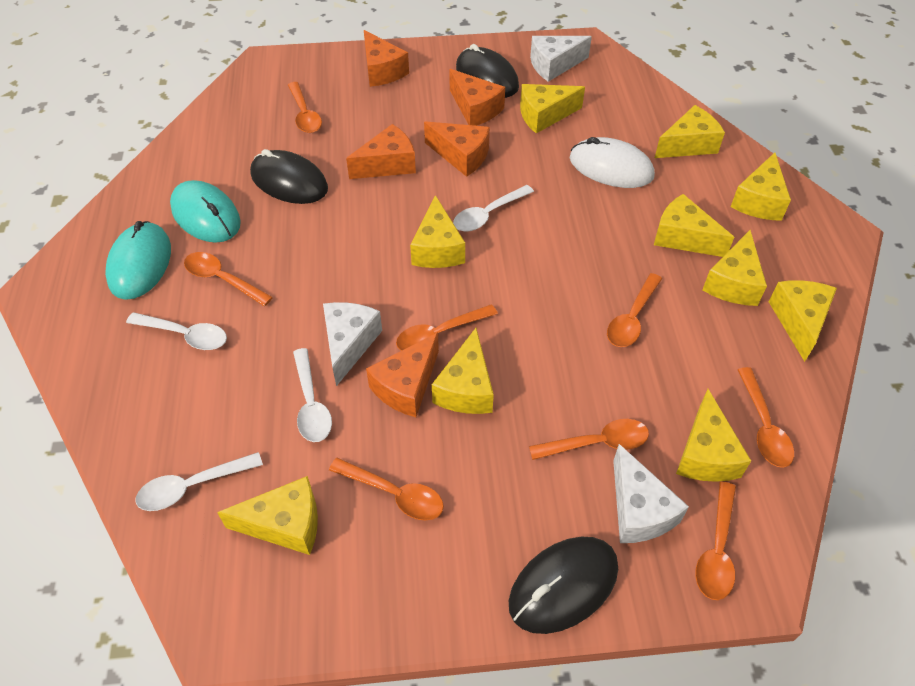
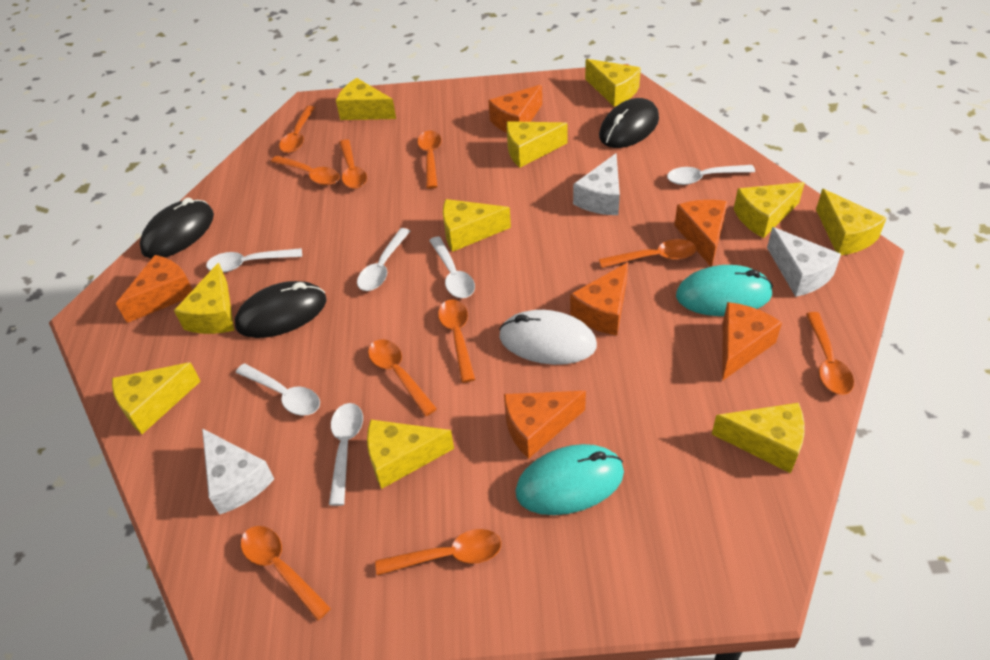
orange cheese: [346,124,416,179] [364,30,409,87] [366,333,439,417] [424,121,490,177] [449,69,505,126] = 5 -> [116,255,192,323] [488,85,542,133] [504,391,586,459] [570,262,628,335] [674,200,728,267] [722,302,782,381] = 6
orange spoon: [184,252,273,306] [288,82,322,133] [329,458,444,521] [396,304,498,351] [529,419,649,460] [607,273,662,347] [695,482,736,600] [738,367,794,468] = 8 -> [241,526,331,621] [271,155,340,186] [279,106,315,153] [339,139,367,189] [368,339,437,416] [375,529,501,575] [417,131,441,189] [438,300,475,383] [599,239,696,268] [806,312,854,395] = 10
white spoon: [126,312,227,350] [136,452,263,511] [293,348,332,442] [453,185,534,232] = 4 -> [206,248,302,272] [235,364,320,416] [329,403,363,506] [357,228,410,291] [429,236,475,298] [667,165,755,185] = 6

